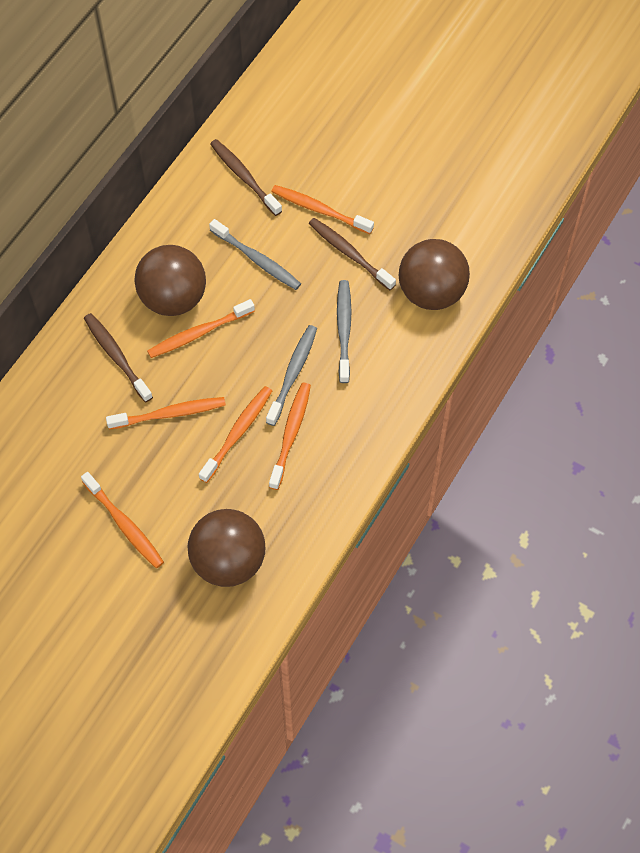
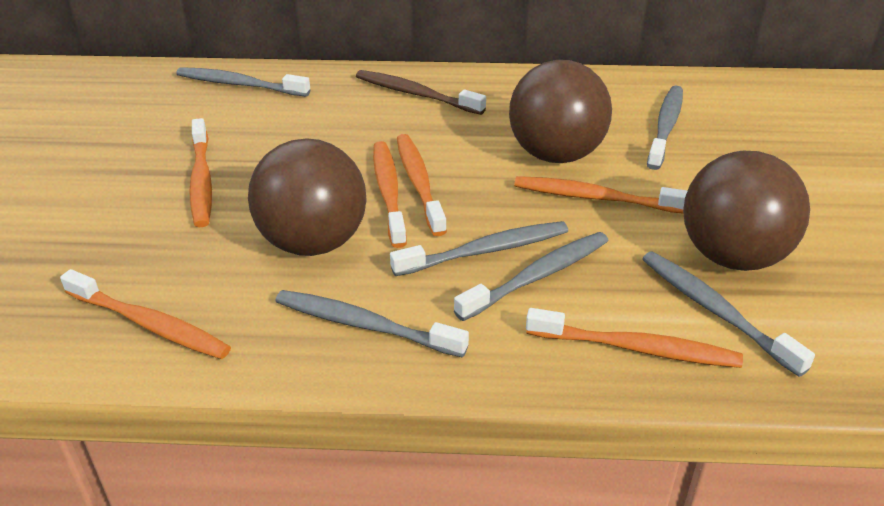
brown toothbrush: [84,313,153,402] [210,139,282,216] [309,218,396,290] = 3 -> [356,70,486,115] = 1
grey toothbrush: [209,219,301,290] [266,325,317,426] [337,280,352,383] = 3 -> [176,67,310,97] [275,290,469,358] [390,221,568,276] [454,232,609,321] [642,252,815,377] [647,86,683,170] = 6

